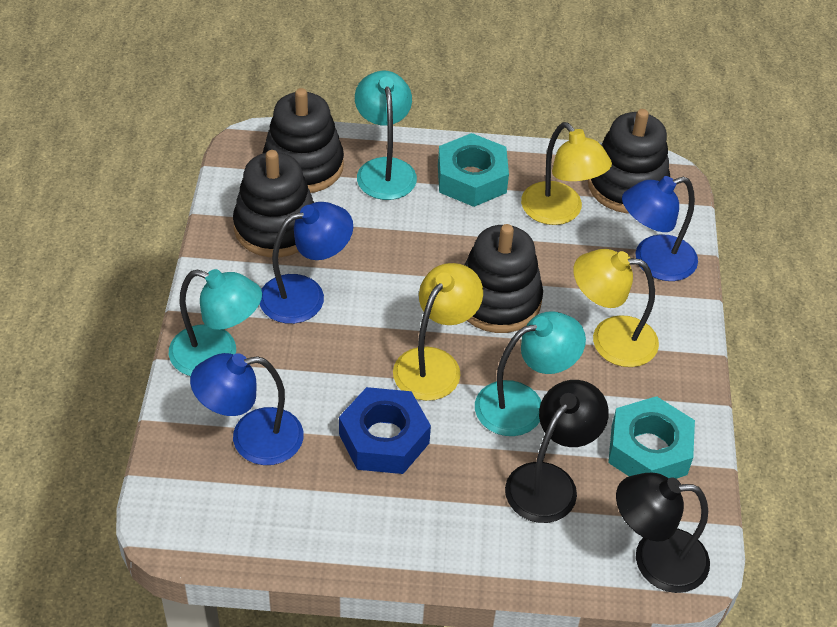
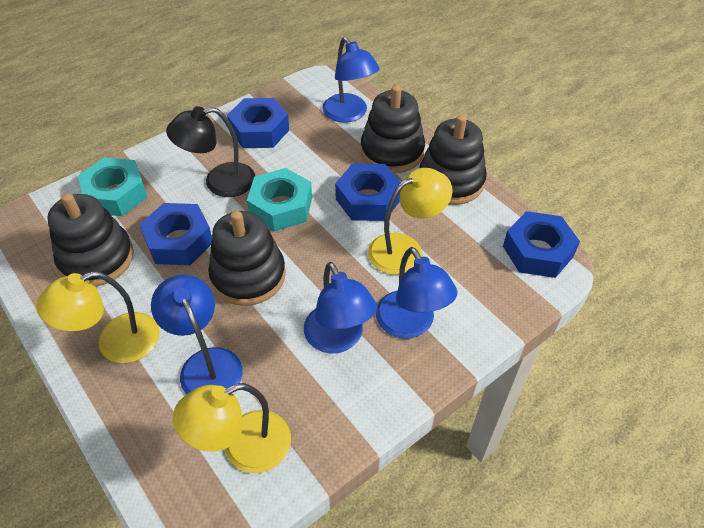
black lamp: [505,380,609,523] [616,473,710,593] = 2 -> [166,106,255,197] = 1
blue lamp: [190,353,304,465] [260,202,353,324] [622,176,698,281] = 3 -> [151,274,243,395] [304,262,377,353] [322,37,380,123] [376,247,457,339] = 4
blue nut: [339,387,431,474] = 1 -> [139,203,212,265] [227,98,289,148] [335,164,401,221] [503,211,580,278] = 4
turquoise lamp: [169,269,262,376] [355,71,417,200] [475,311,586,436] = 3 -> none = 0

